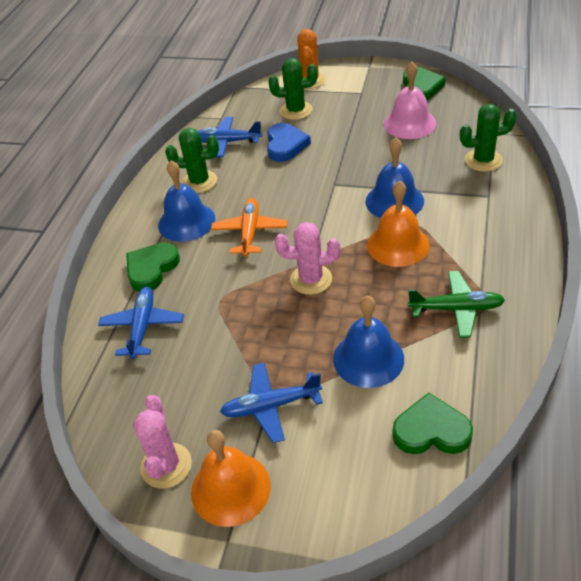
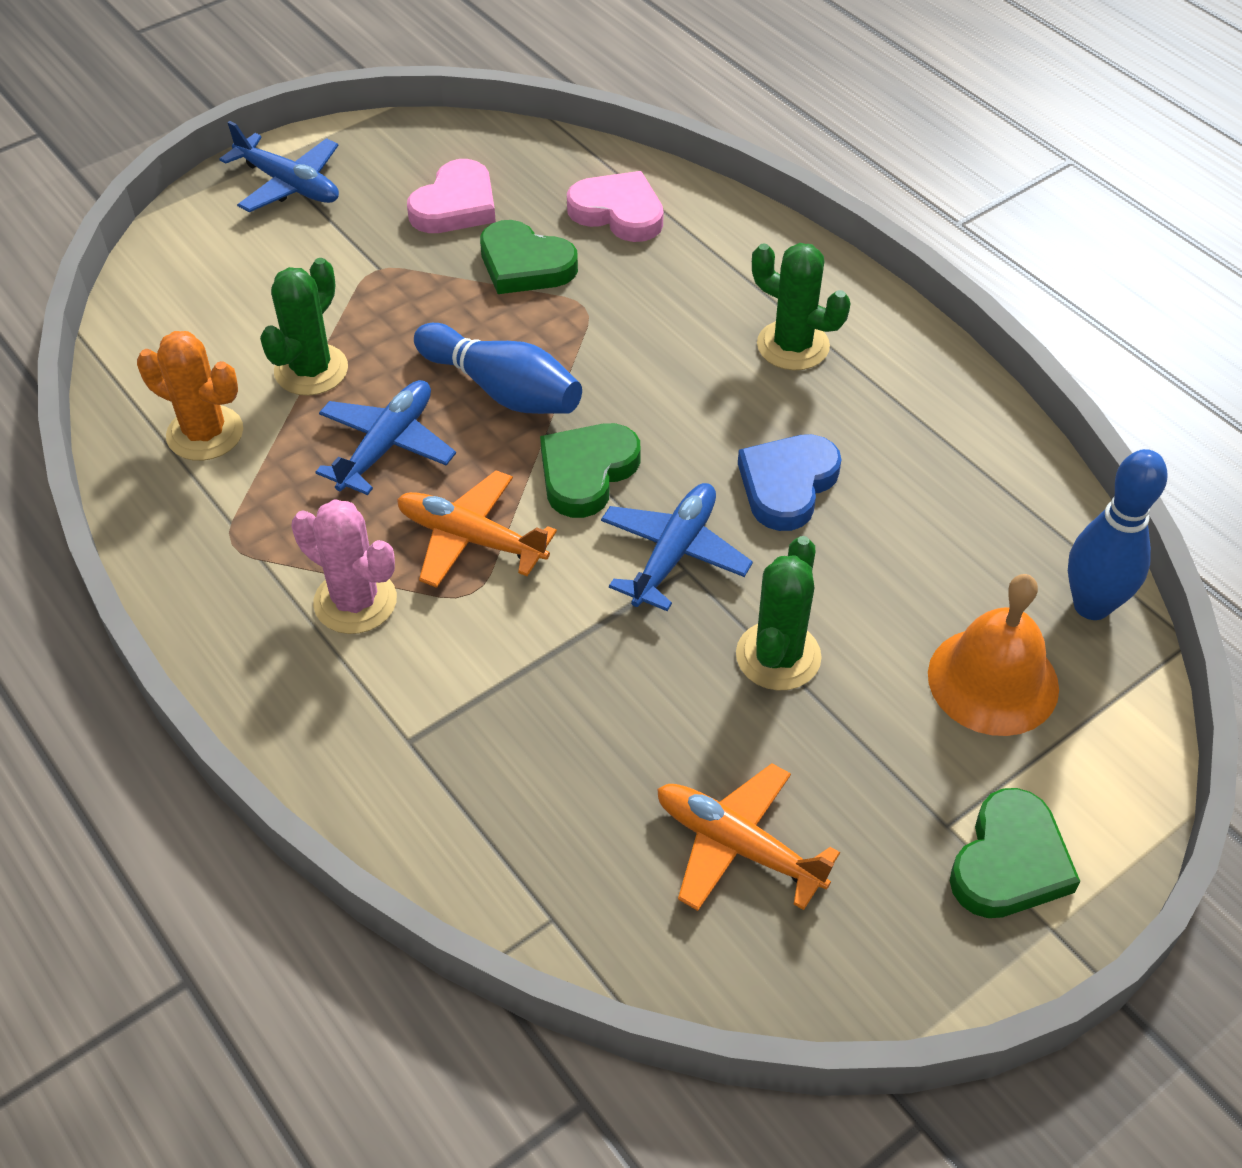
blue bell: [158,161,215,242] [333,295,404,388] [366,137,424,218] = 3 -> none = 0
blue bowling pin: none = 0 -> [414,323,582,414] [1068,449,1167,620] = 2
green plane: [408,271,505,338] = 1 -> none = 0
orange bell: [191,430,271,527] [367,180,430,267] = 2 -> [928,574,1059,736] = 1
orange plane: [211,198,288,257] = 1 -> [397,470,557,588] [657,763,840,911] = 2
pink bell: [384,62,436,139] = 1 -> none = 0
pink cactus: [133,395,192,488] [275,222,340,295] = 2 -> [291,499,397,634] = 1
pink heart: none = 0 -> [407,159,496,233] [567,171,664,242] = 2

